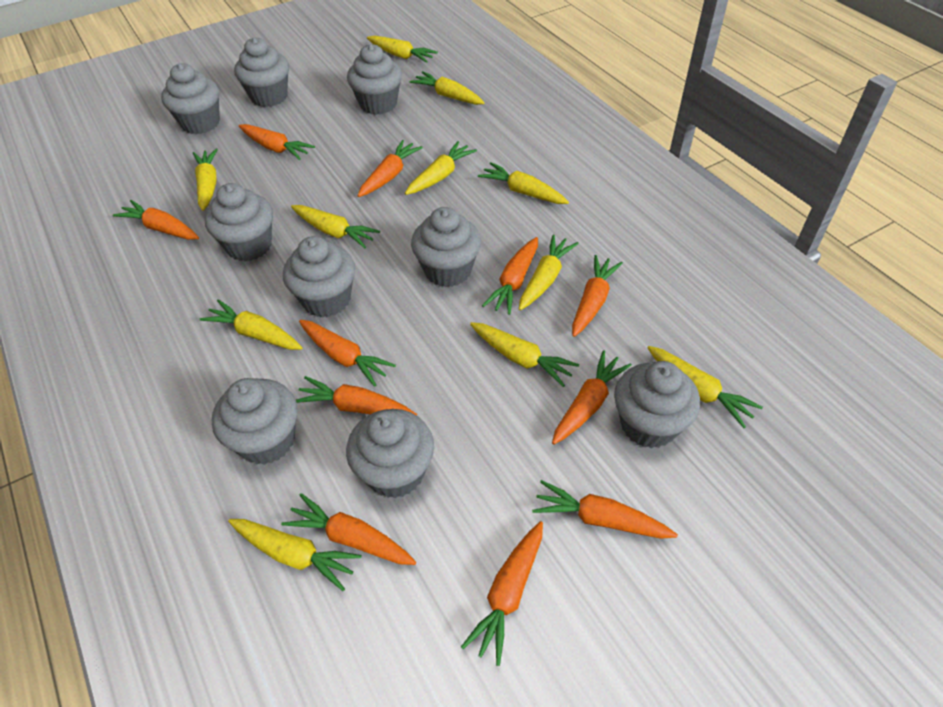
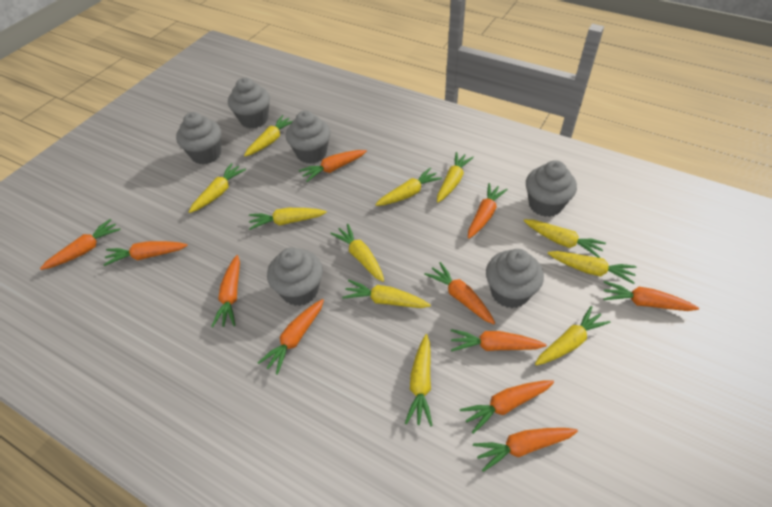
grey cupcake: [161,63,220,134] [205,183,273,261] [212,378,298,465] [234,37,289,107] [283,236,355,317] [346,409,434,498] [347,44,402,115] [411,207,481,287] [614,361,700,449] = 9 -> [176,112,221,164] [228,78,270,128] [267,247,323,306] [286,111,331,164] [486,249,544,308] [526,160,577,217] = 6

